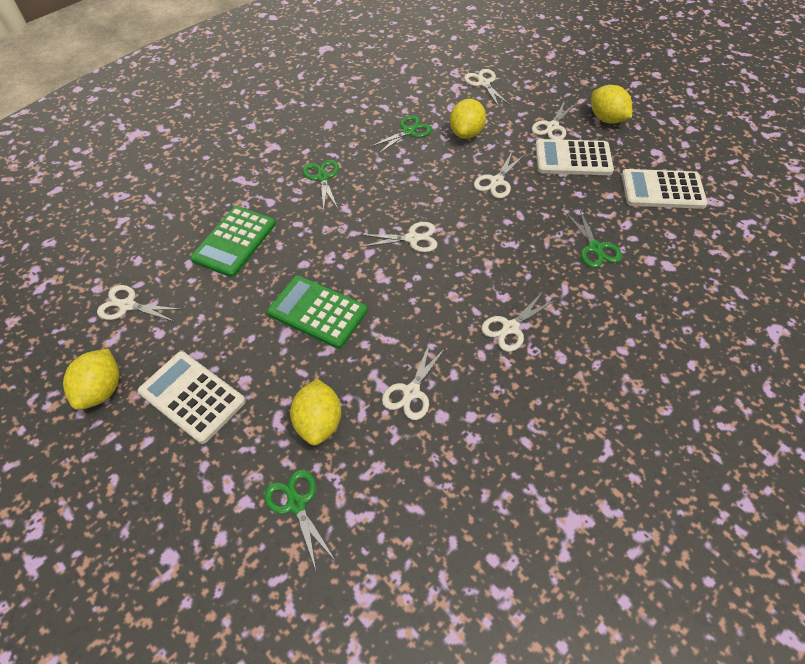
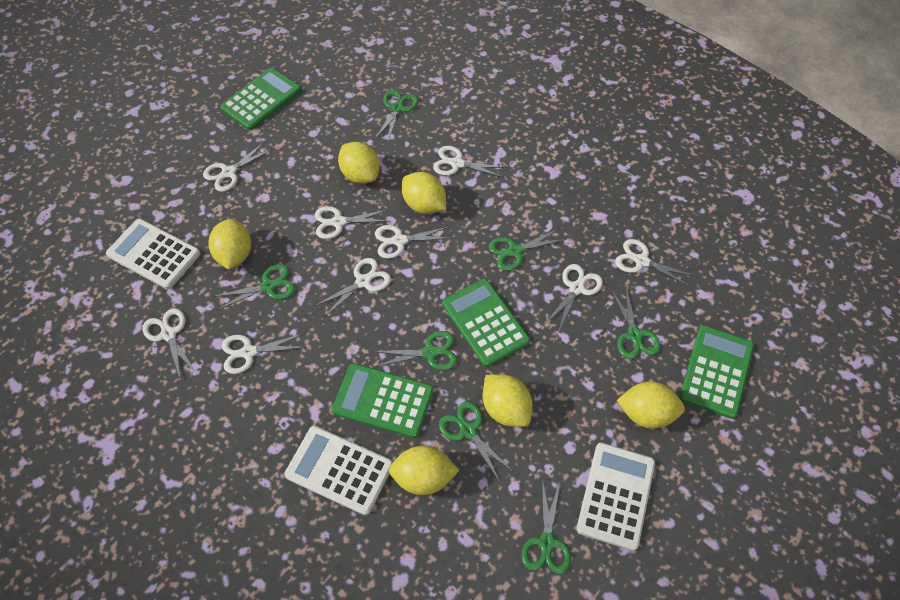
green calculator: [190,206,276,277] [267,275,368,349] = 2 -> [220,68,302,130] [332,363,434,438] [442,279,530,367] [680,325,754,419] = 4
green scissors: [264,470,335,570] [303,160,339,210] [369,116,432,154] [566,210,622,268] = 4 -> [213,264,295,310] [373,331,457,370] [374,90,419,141] [439,402,512,482] [489,228,566,271] [521,479,571,574] [611,287,660,359] = 7
white scissors: [97,285,183,322] [360,222,437,252] [382,343,446,420] [464,69,510,107] [474,150,524,198] [481,293,556,352] [532,100,577,140] = 7 -> [143,308,197,380] [203,142,273,192] [222,333,305,374] [315,206,389,239] [315,258,391,317] [375,225,453,259] [433,146,507,178] [546,264,603,330] [615,239,695,288] = 9
yellow lemon: [63,348,119,410] [290,379,341,445] [450,99,486,139] [591,85,632,124] = 4 -> [208,219,251,270] [338,142,380,184] [389,446,459,495] [402,172,446,214] [483,375,533,427] [617,381,685,429] = 6

